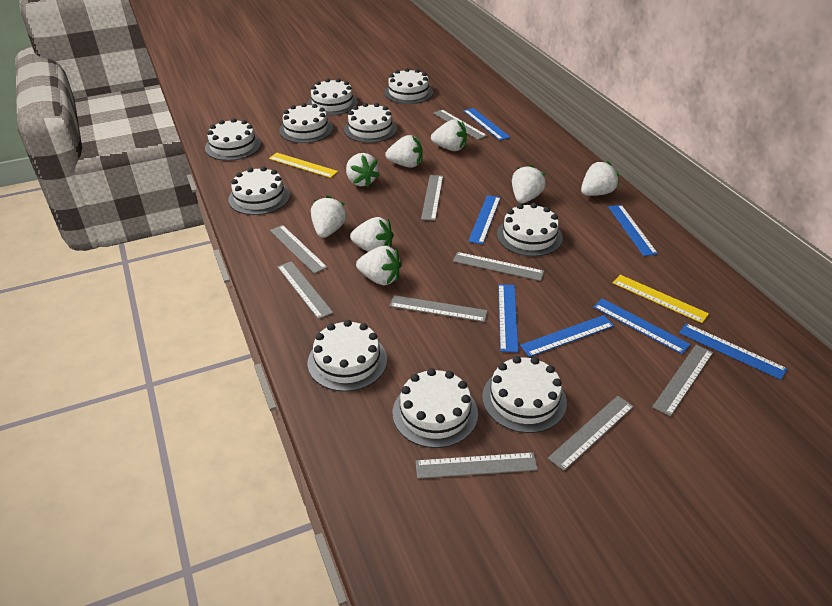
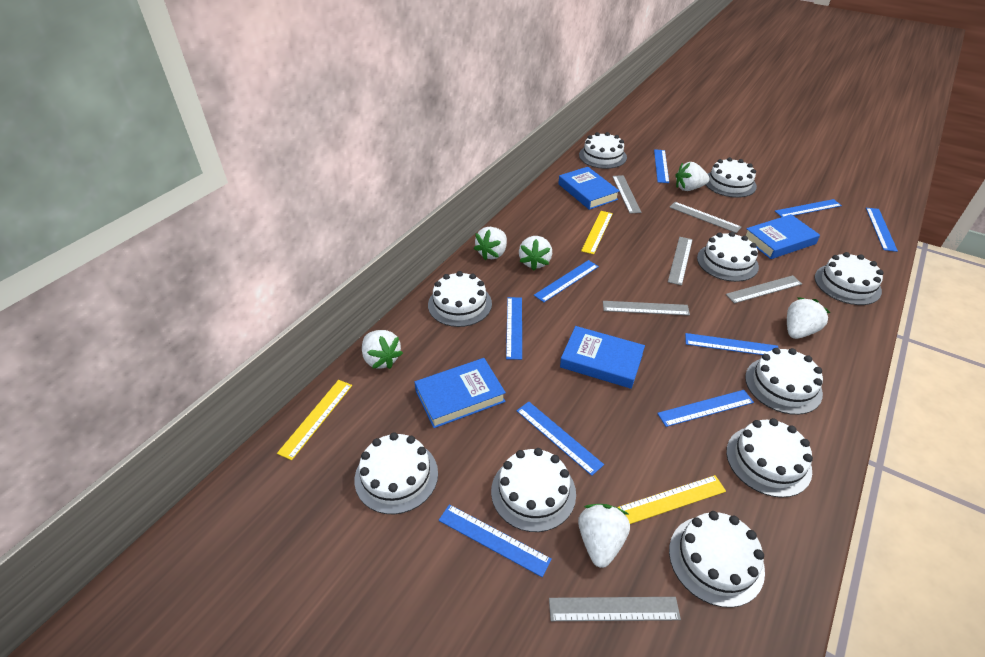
blue book: none = 0 -> [415,358,506,428] [558,167,620,210] [560,326,645,389] [746,214,820,259] = 4
blue ruler: [463,108,510,140] [468,195,501,244] [498,284,518,353] [520,315,614,357] [593,298,691,354] [608,205,658,256] [679,323,787,380] = 7 -> [439,504,552,577] [506,297,522,360] [517,402,604,476] [534,260,599,302] [654,149,669,183] [657,390,754,427] [685,333,778,355] [775,199,842,217] [866,208,898,252] = 9
grey ruler: [270,225,328,274] [277,261,333,319] [390,295,488,322] [416,452,538,479] [421,175,443,221] [433,109,487,140] [453,252,544,281] [548,396,634,471] [652,345,713,417] = 9 -> [549,597,681,621] [603,301,690,316] [612,175,642,214] [668,237,693,285] [669,202,741,233] [726,275,802,304] = 6
white strawberry: [311,196,347,238] [346,153,380,187] [350,217,394,252] [356,246,402,285] [385,135,423,168] [431,120,467,151] [512,165,546,203] [581,161,619,196] = 8 -> [362,330,403,369] [474,227,507,260] [519,236,552,271] [578,504,630,568] [675,162,710,191] [787,297,831,339] = 6
yellow ruler: [269,153,338,178] [613,275,709,323] = 2 -> [277,380,352,460] [581,211,613,254] [617,475,726,524] = 3

